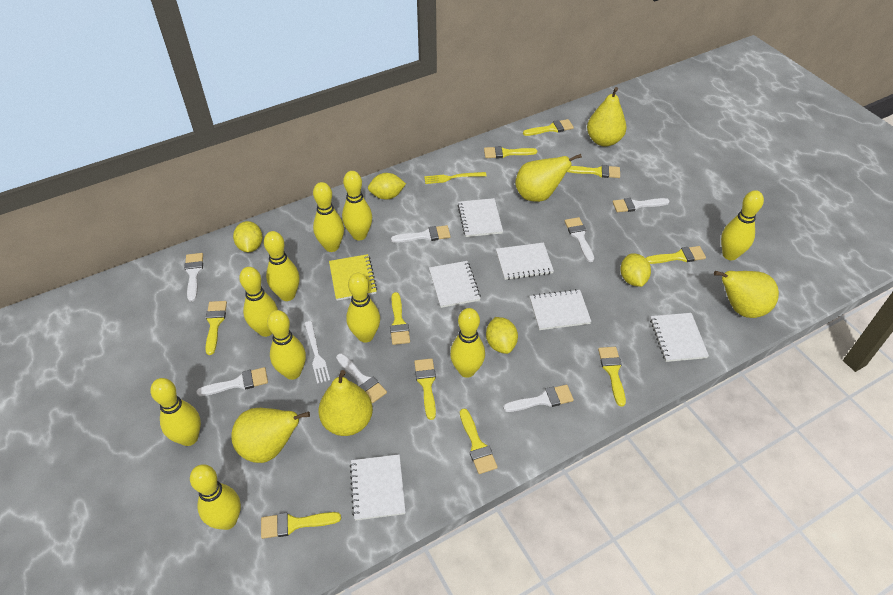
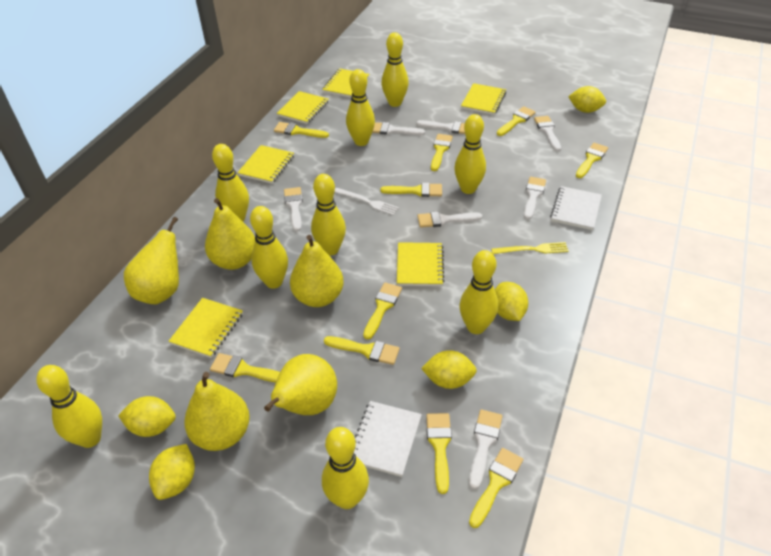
white notebook: [350,454,406,520] [429,261,481,308] [457,198,503,237] [496,242,554,280] [530,289,591,330] [650,313,709,362] = 6 -> [354,401,422,477] [550,186,602,230] = 2
yellow bowling pin: [150,378,201,446] [190,464,241,530] [239,267,278,337] [264,231,299,301] [267,310,306,380] [313,182,344,252] [342,171,372,241] [346,273,380,343] [450,308,485,378] [721,190,764,260] = 10 -> [36,365,102,448] [212,144,249,221] [250,206,288,289] [311,174,346,255] [322,427,369,509] [346,69,375,146] [381,32,409,107] [454,114,486,194] [460,250,498,334] = 9
yellow lemon: [233,221,263,252] [368,173,406,200] [486,317,518,354] [620,254,651,287] = 4 -> [118,396,176,437] [149,444,195,500] [421,350,477,389] [495,282,528,321] [568,86,606,113] = 5
yellow notebook: [329,254,378,301] = 1 -> [168,298,243,358] [237,145,294,184] [277,91,329,124] [322,68,369,98] [397,242,444,286] [461,83,506,115] = 6

